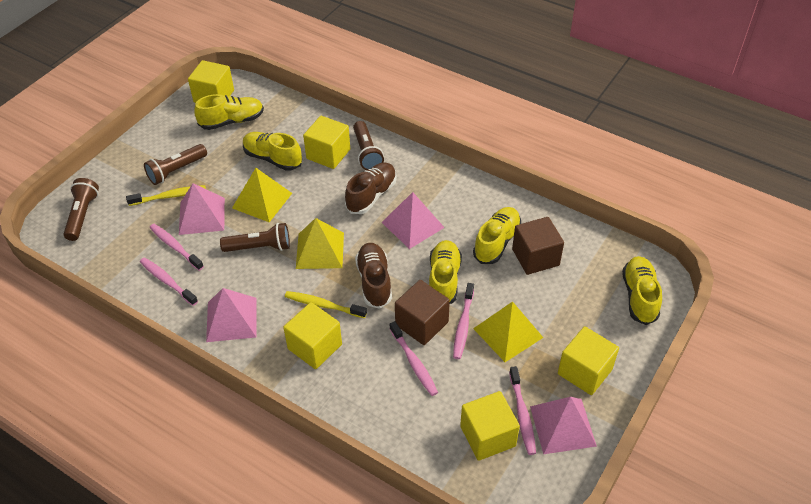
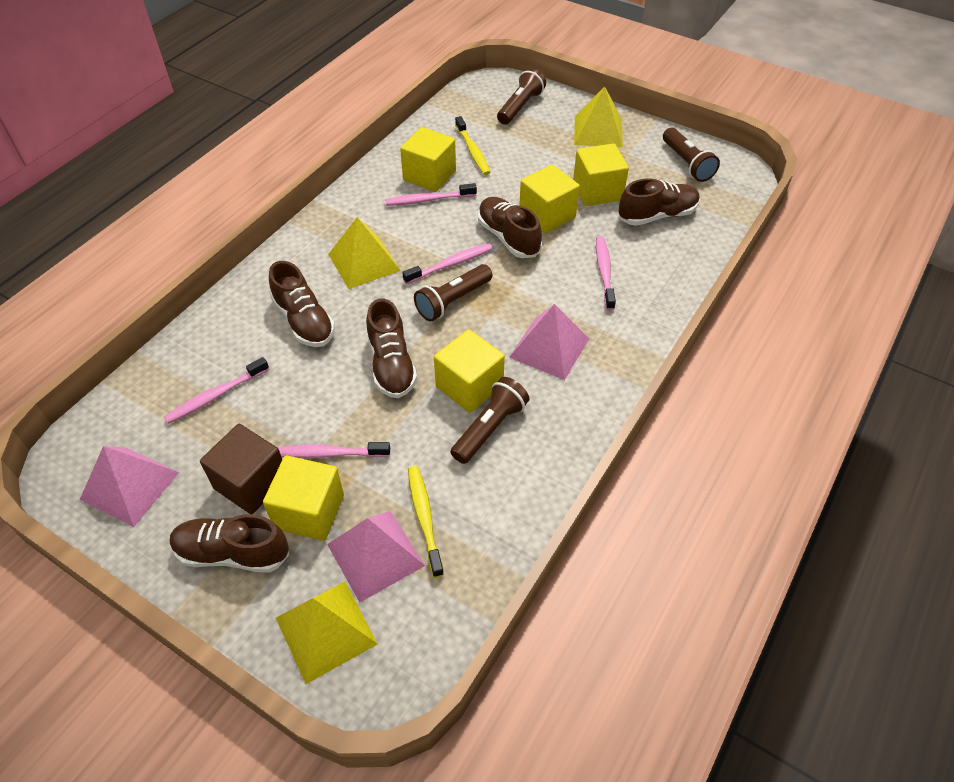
brown cube: [395,280,450,345] [512,217,564,275] = 2 -> [200,424,282,514] = 1
brown shoe: [345,163,397,214] [355,243,392,309] = 2 -> [170,514,290,573] [269,261,335,347] [366,298,417,398] [478,197,542,258] [619,178,700,226] = 5
pink pyramid: [179,183,225,235] [206,288,256,342] [382,192,445,249] [530,397,597,454] = 4 -> [80,446,179,527] [327,511,425,602] [509,304,589,380] = 3
yellow shoe: [195,94,264,130] [243,132,302,171] [429,240,462,304] [473,207,521,264] [622,256,662,325] = 5 -> none = 0

